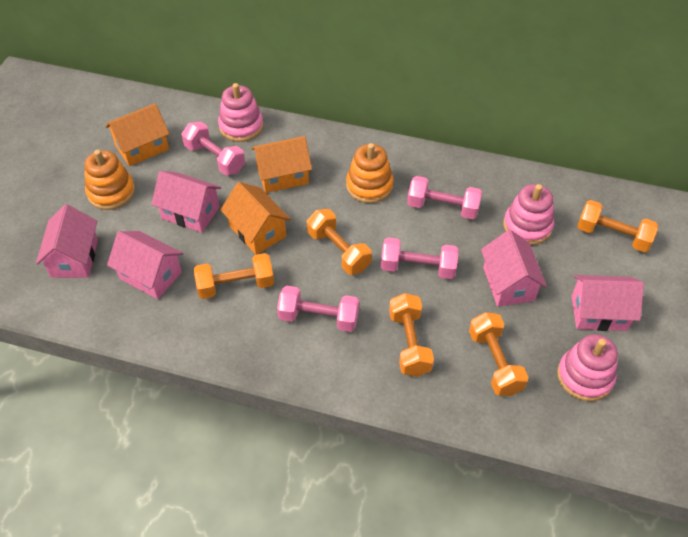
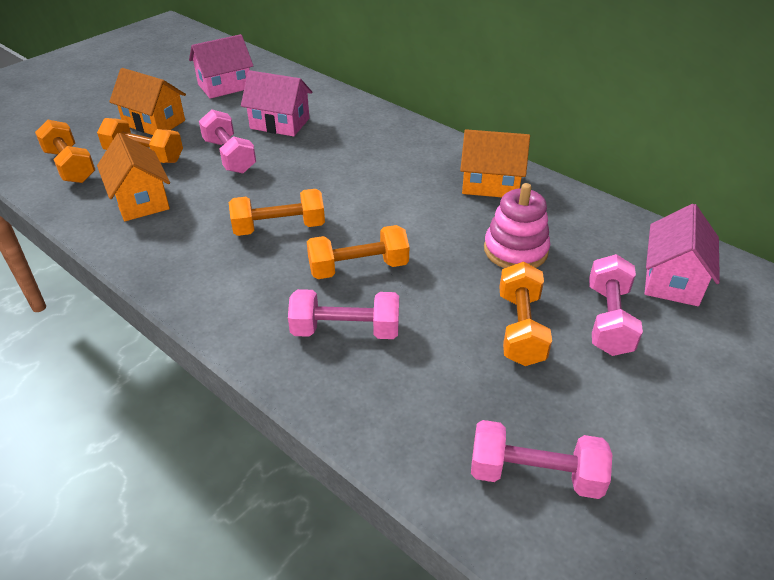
orange stacking toy: [84,150,135,210] [346,143,393,203] = 2 -> none = 0
pink house: [36,204,98,278] [107,231,183,299] [151,171,221,233] [481,230,547,307] [572,275,644,331] = 5 -> [189,34,253,99] [241,70,312,136] [645,204,720,306] = 3
pink stacking toy: [218,83,263,142] [503,184,554,245] [557,334,618,401] = 3 -> [484,183,550,268] = 1

